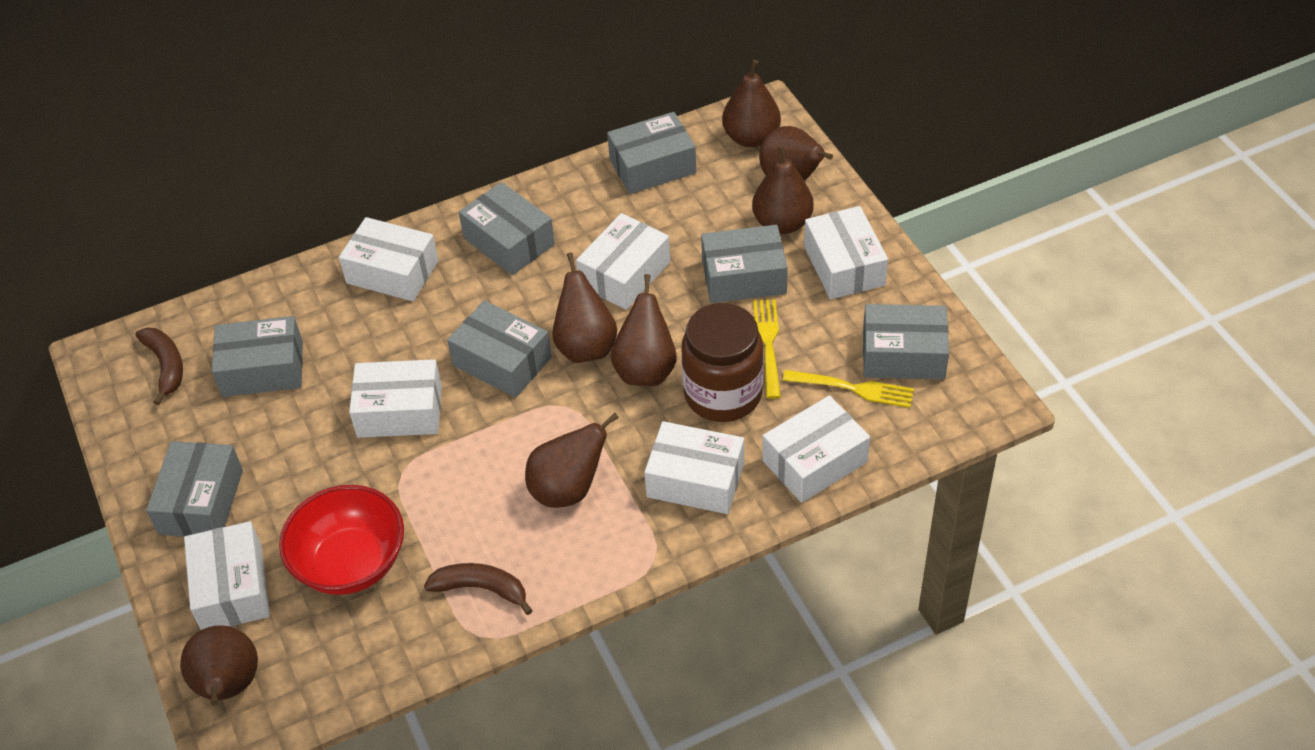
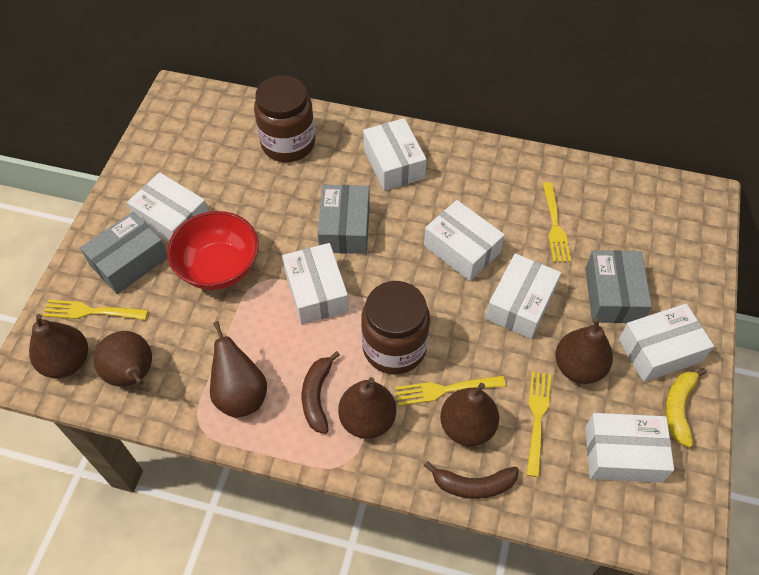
brown jar: [681,303,764,422] = 1 -> [254,75,315,162] [361,281,430,374] = 2
brown pear: [180,625,258,706] [525,413,619,508] [552,253,617,363] [611,274,677,386] [722,60,781,147] [752,145,814,234] [759,126,833,181] = 7 -> [29,314,88,378] [93,331,152,387] [210,321,267,418] [338,377,396,439] [440,383,499,446] [555,318,613,384] = 6
grey box: [146,441,243,537] [212,316,303,397] [447,300,552,398] [459,182,555,275] [607,112,696,194] [701,225,788,303] [863,304,949,380] = 7 -> [80,212,168,294] [318,185,370,254] [585,250,652,323] = 3
yellow banana: none = 0 -> [665,368,707,448] = 1
yellow fork: [753,299,781,399] [782,370,914,408] = 2 -> [43,300,148,320] [395,376,506,406] [526,371,551,477] [543,182,571,262] = 4

